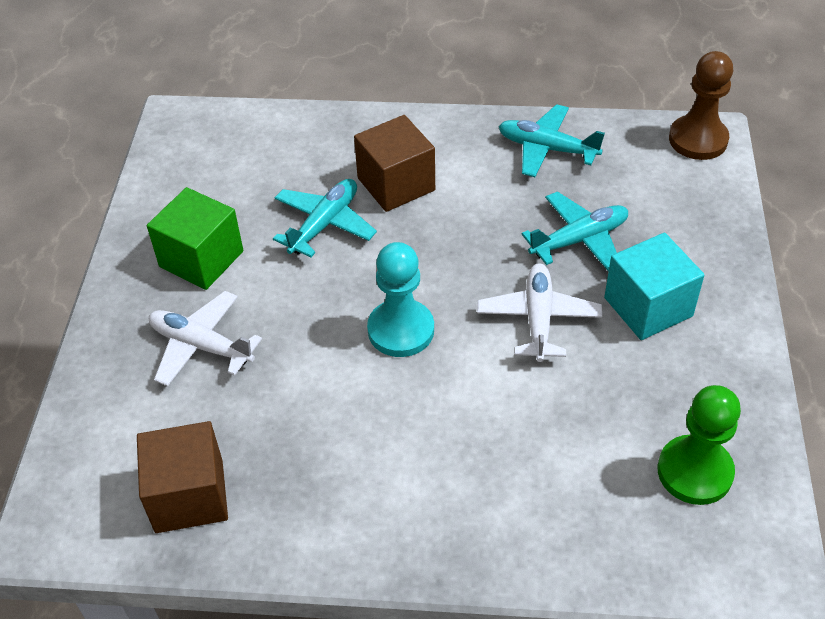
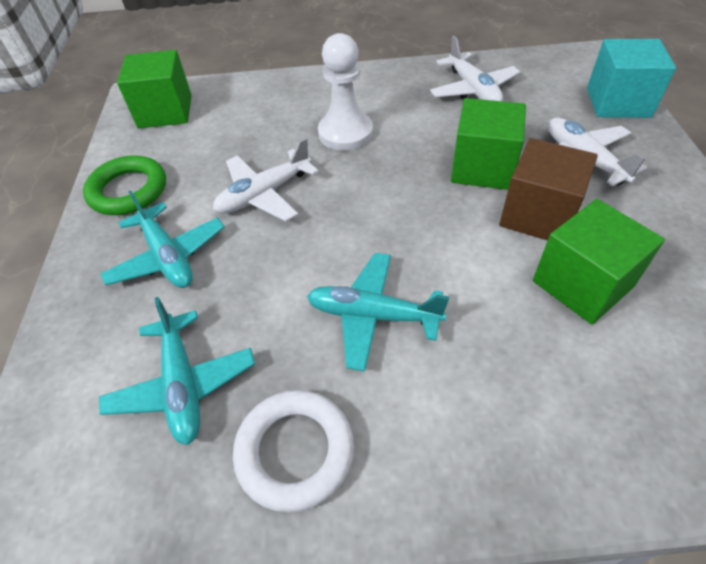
brown cube: [137,421,228,533] [354,115,435,212] = 2 -> [499,138,598,241] = 1
brown pawn: [669,51,733,160] = 1 -> none = 0
green cube: [147,187,243,290] = 1 -> [117,50,192,129] [451,98,526,190] [533,199,665,324] = 3
green pawn: [658,385,741,505] = 1 -> none = 0
green ring: none = 0 -> [83,155,166,215] = 1
turquoise pawn: [367,242,434,357] = 1 -> none = 0
white pawn: none = 0 -> [318,33,373,151] = 1
white plane: [149,291,262,387] [477,263,602,362] = 2 -> [213,138,319,221] [430,36,520,101] [548,118,647,186] = 3
white ring: none = 0 -> [233,390,354,512] = 1

